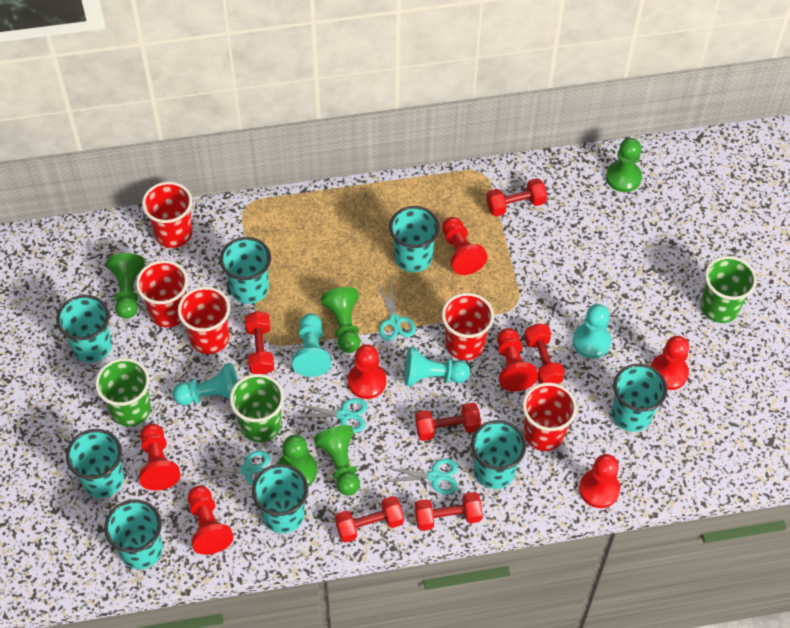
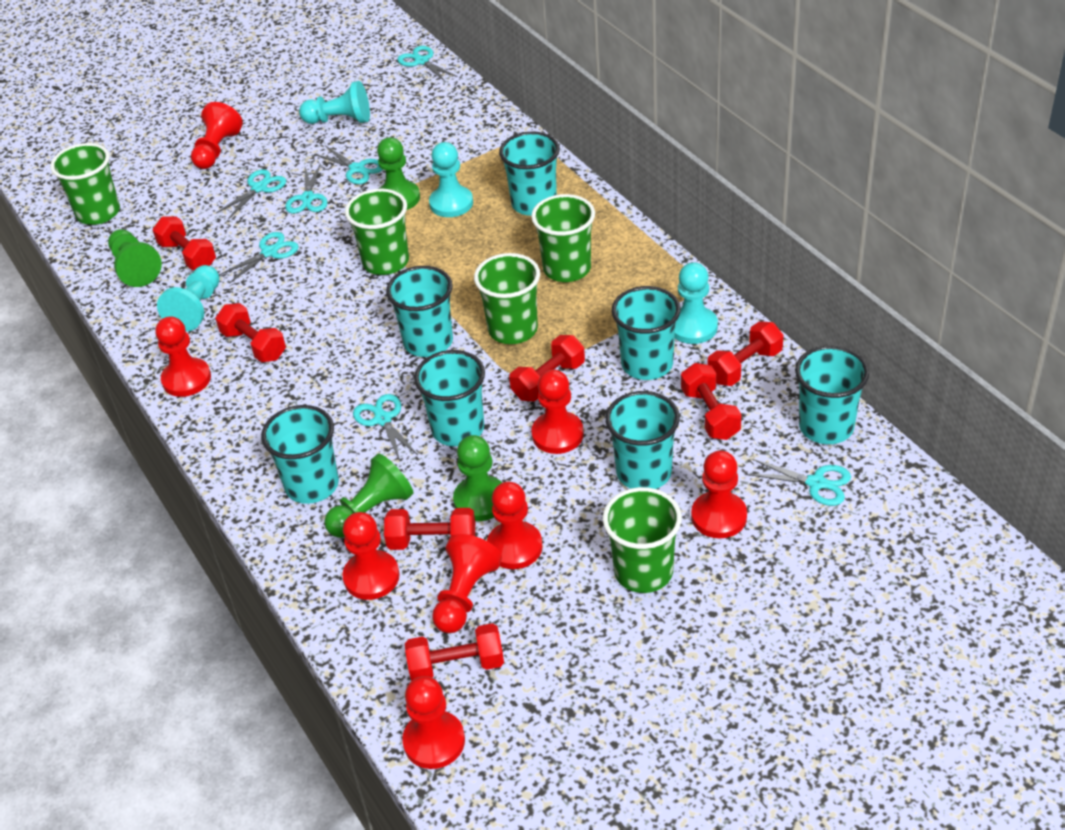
green cup: [95,358,151,426] [230,374,284,442] [701,256,757,323] = 3 -> [50,143,120,225] [345,189,409,275] [474,253,540,344] [531,194,595,282] [603,487,682,593] = 5
green pawn: [107,253,145,319] [278,435,317,486] [314,425,360,496] [321,287,360,353] [606,138,642,192] = 5 -> [108,229,162,287] [324,453,414,538] [377,137,420,210] [453,435,502,521] = 4
red cup: [136,260,188,327] [142,182,193,248] [178,287,230,354] [442,293,494,360] [523,383,577,451] = 5 -> none = 0
red dumbbell: [245,311,274,374] [335,496,404,543] [415,403,481,441] [415,492,483,531] [486,178,547,217] [524,323,565,384] = 6 -> [153,216,216,270] [216,303,286,362] [384,508,475,550] [405,623,504,681] [509,335,585,401] [681,363,742,440] [707,321,784,386] = 7
red pawn: [139,423,181,491] [188,486,234,555] [348,344,386,399] [442,217,487,275] [497,328,538,392] [579,454,620,508] [651,336,689,390] = 7 -> [155,316,211,397] [191,102,243,169] [342,512,400,600] [402,676,465,769] [432,534,502,633] [487,482,543,569] [531,369,584,454] [691,450,747,538] = 8
turquoise cup: [56,295,112,363] [66,429,124,498] [104,499,163,569] [220,237,271,304] [252,464,308,533] [389,206,440,272] [471,420,526,489] [612,364,667,432] = 8 -> [261,405,339,504] [386,266,453,357] [414,350,485,446] [499,132,560,216] [605,391,680,489] [612,286,681,380] [795,346,869,444] = 7
turquoise scissors: [199,451,270,485] [294,398,367,433] [377,283,416,341] [384,459,458,495] = 4 -> [216,169,286,219] [219,232,299,284] [285,163,328,214] [314,146,383,184] [353,394,418,461] [397,46,458,82] [746,459,851,506] = 7

